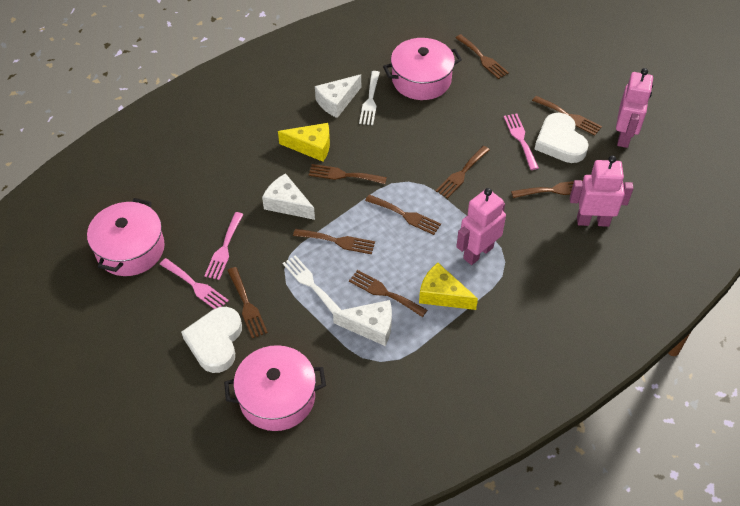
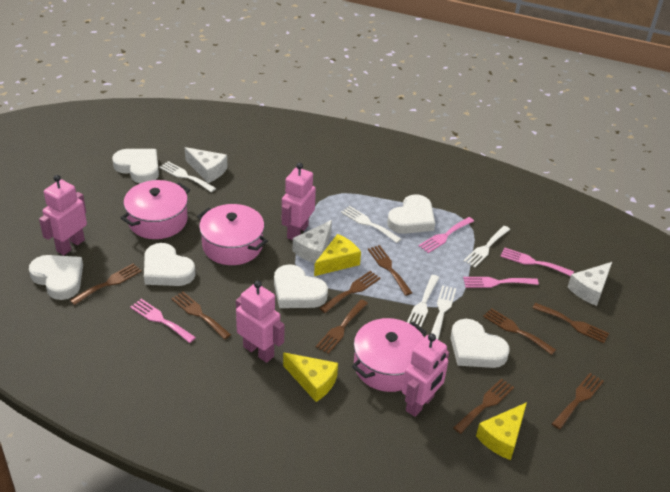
pink fork: [160,258,229,309] [204,212,244,280] [504,114,539,170] = 3 -> [130,299,196,343] [419,217,474,253] [463,277,539,288] [500,247,574,276] = 4
pink robot: [456,188,506,265] [570,155,634,227] [616,68,653,148] = 3 -> [39,175,87,255] [236,281,285,363] [282,163,316,240] [402,334,449,417] = 4
white fork: [283,255,341,314] [359,71,380,125] = 2 -> [159,161,216,192] [341,206,401,243] [407,275,440,327] [431,285,456,340] [463,226,510,268] = 5
white heart: [181,307,242,373] [534,113,589,163] = 2 -> [29,255,83,300] [112,149,159,183] [144,243,196,286] [274,264,328,308] [387,194,435,234] [451,319,510,368] = 6
yellow cheese: [278,123,330,162] [419,263,478,310] = 2 -> [283,353,338,402] [314,234,361,276] [476,402,527,460] = 3

